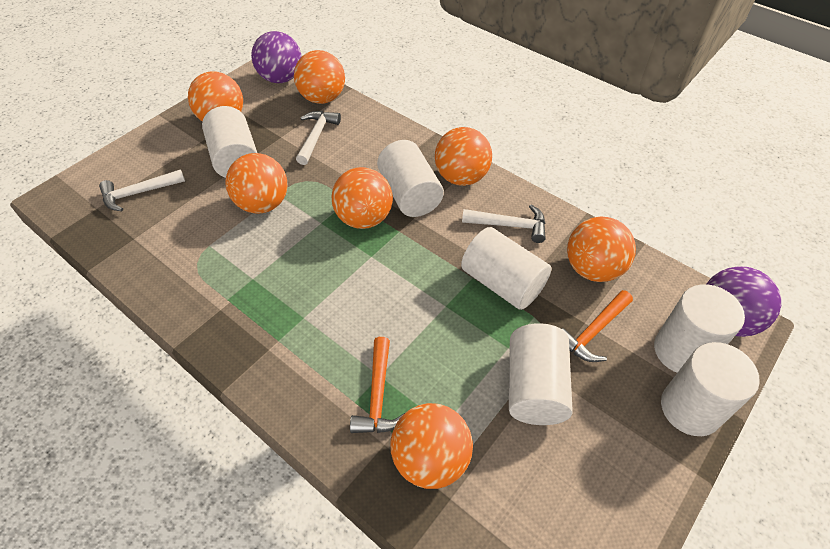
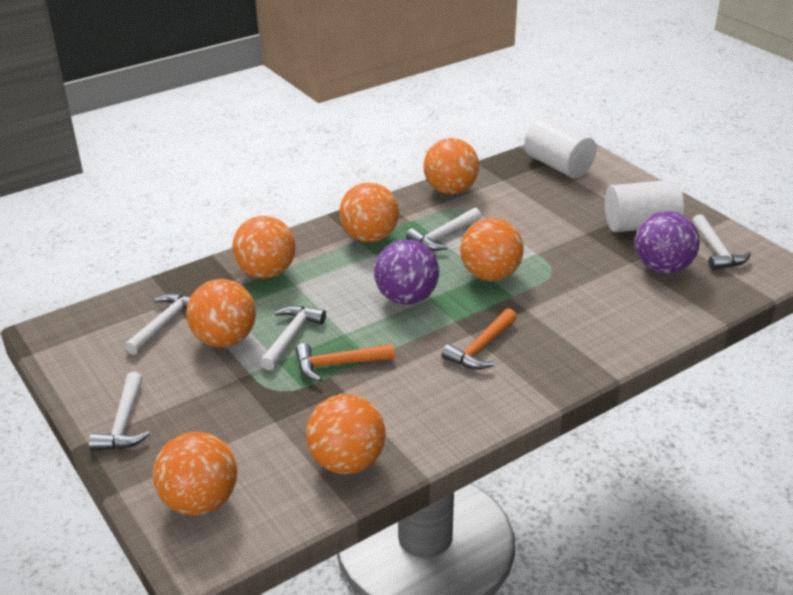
white cylinder: [202,106,257,178] [377,140,444,217] [461,227,552,310] [509,323,573,425] [654,284,745,373] [661,342,760,436] = 6 -> [524,117,597,178] [605,180,684,232] = 2
white hammer: [99,169,185,211] [296,111,341,165] [462,205,546,243] = 3 -> [89,372,150,451] [124,293,190,355] [260,306,326,370] [406,208,481,251] [692,214,751,270] = 5

